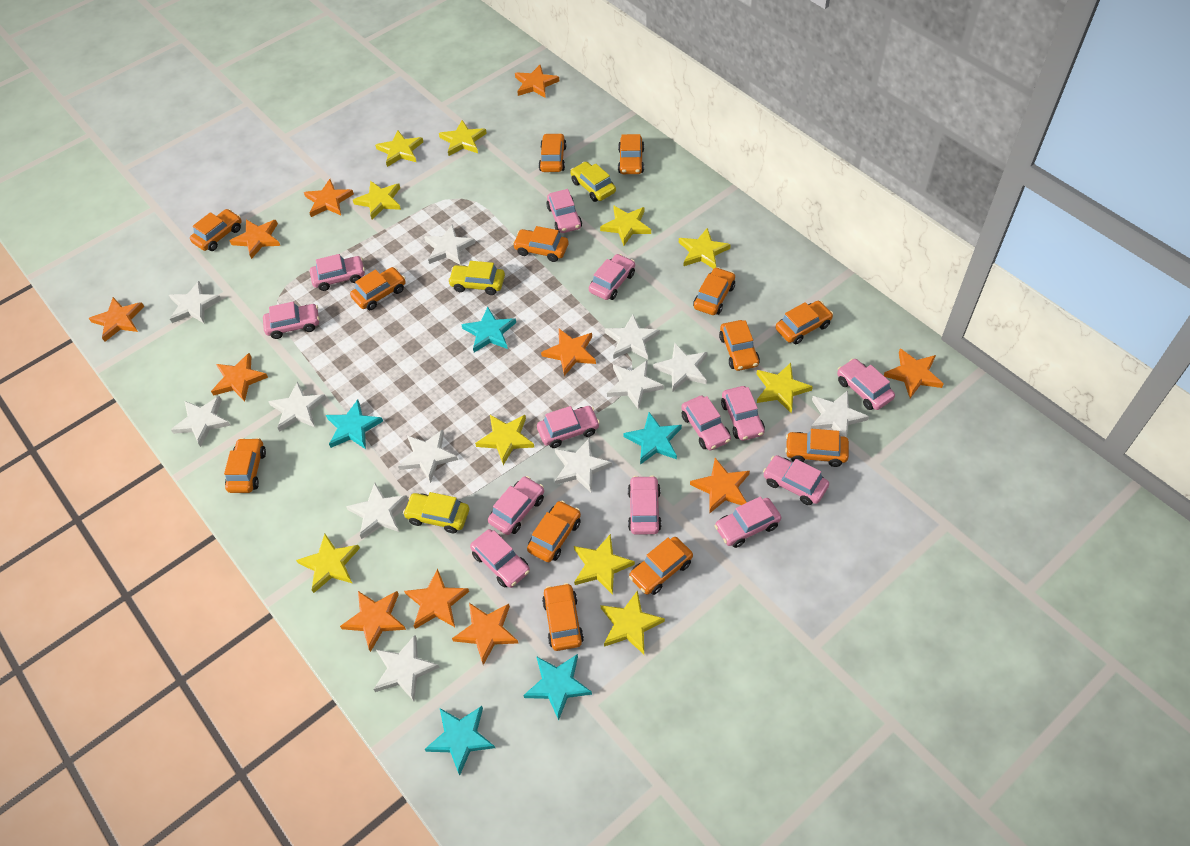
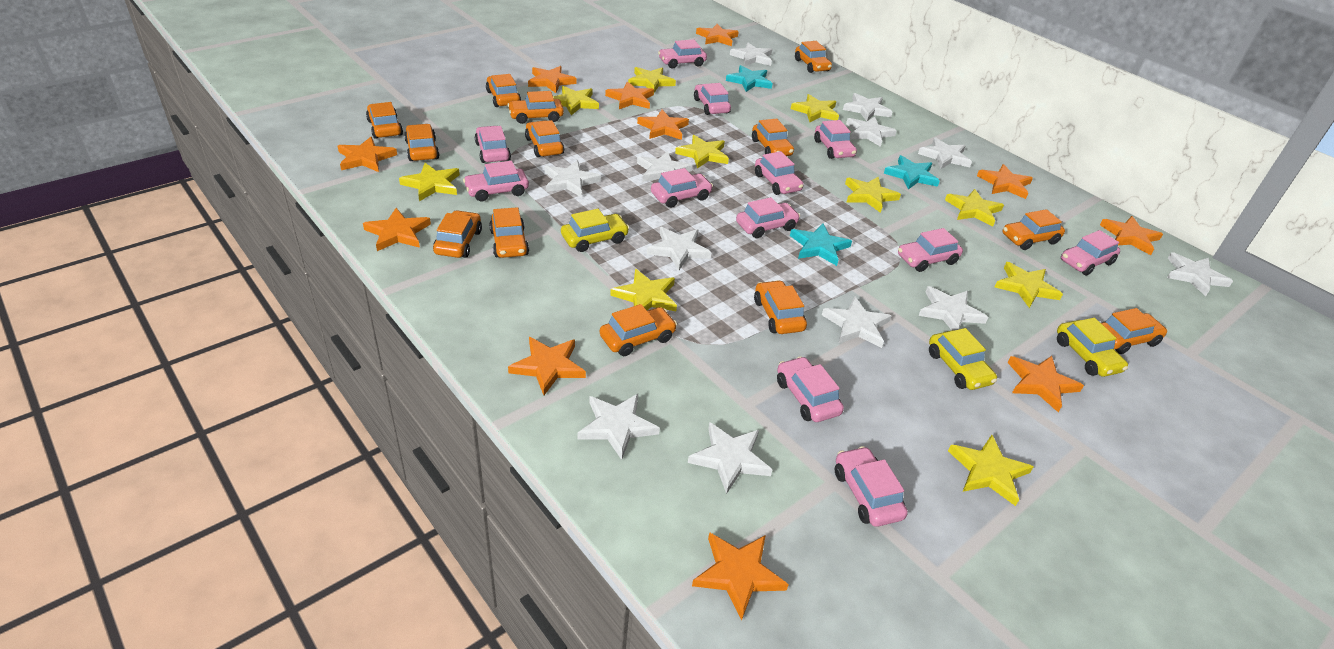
pink car: [263,302,319,339] [310,254,365,291] [470,529,530,588] [488,476,544,535] [537,406,600,448] [546,189,582,233] [589,254,635,300] [628,475,662,535] [681,396,731,450] [715,496,782,548] [721,386,765,441] [763,455,829,505] [837,358,895,410] = 13 -> [463,161,529,202] [475,126,511,163] [651,168,713,208] [658,40,707,68] [694,83,731,115] [736,197,800,238] [755,151,804,195] [777,356,844,422] [814,120,857,159] [835,446,908,527] [898,228,963,272] [1061,230,1120,276] = 12
turquoise star: [326,400,383,449] [425,706,495,775] [461,307,516,353] [523,654,592,721] [623,412,682,465] = 5 -> [726,65,773,92] [790,224,852,266] [884,155,940,189] = 3

